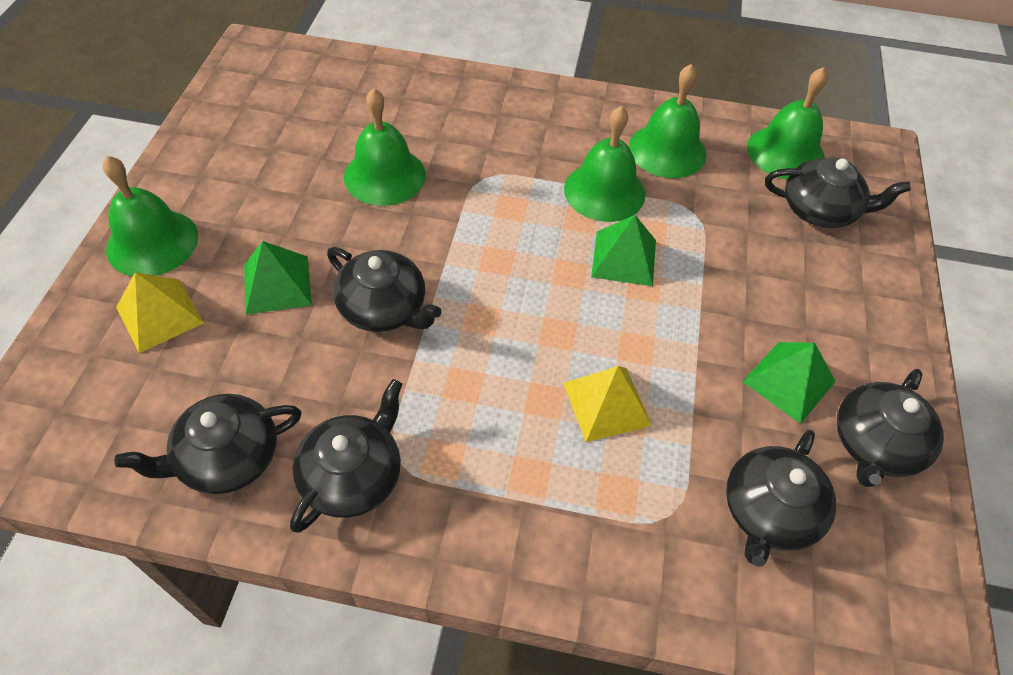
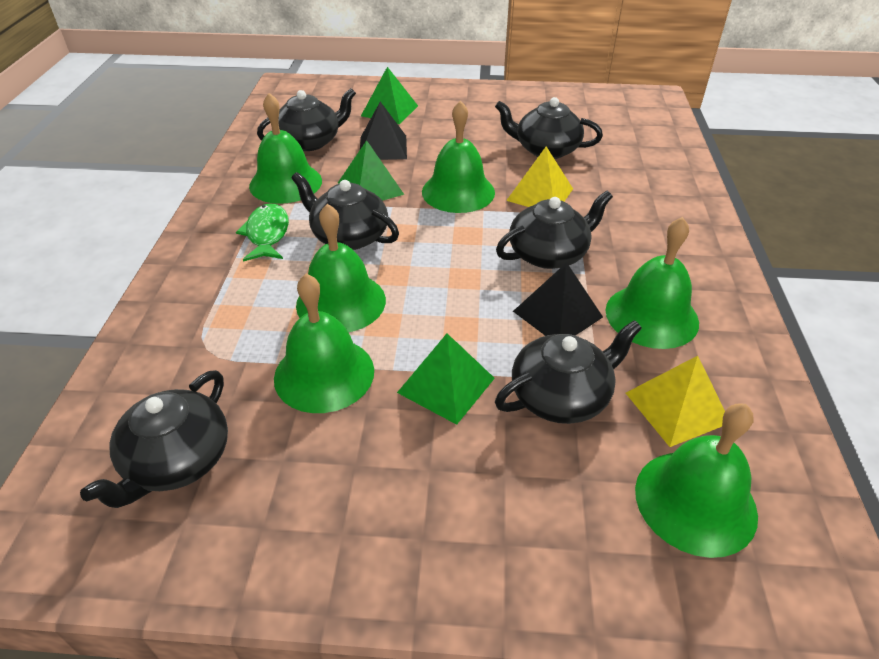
black pyramid: none = 0 -> [360,102,407,160] [513,262,603,336] = 2
green bell: [103,156,198,276] [344,88,426,206] [564,106,645,222] [629,64,706,178] [747,67,828,180] = 5 -> [249,93,322,204] [274,274,374,413] [296,204,386,332] [422,100,495,213] [606,217,699,349] [635,403,758,558] = 6
green fish: none = 0 -> [236,203,289,262] = 1

